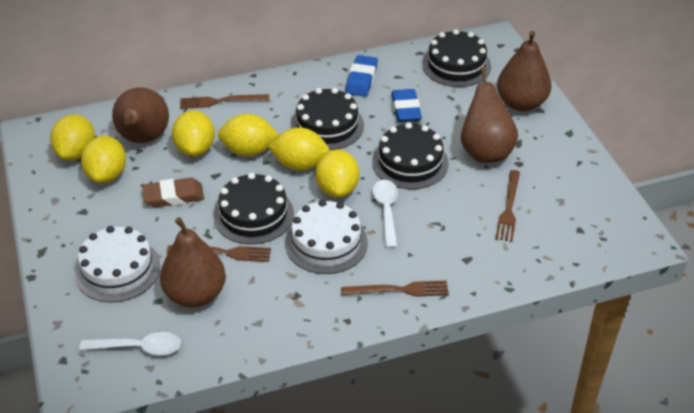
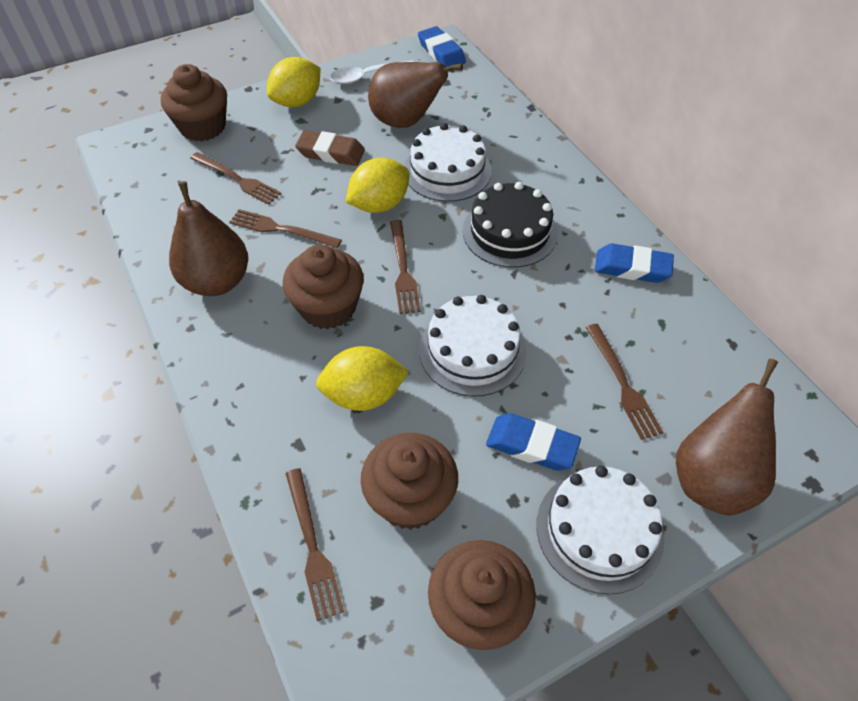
black cake: [213,173,294,244] [290,88,364,150] [372,123,449,189] [422,29,491,87] = 4 -> [463,182,558,268] = 1
blue eraser: [345,55,378,97] [391,89,422,122] = 2 -> [418,26,466,67] [486,413,581,471] [595,243,674,283] = 3
brown cupcake: none = 0 -> [161,64,227,141] [283,244,364,329] [361,433,458,530] [428,540,536,650] = 4
brown fork: [167,245,271,262] [180,94,269,109] [341,280,449,297] [495,170,520,242] = 4 -> [190,152,281,205] [229,209,342,248] [286,468,344,621] [390,220,421,314] [586,324,664,440] = 5
brown pear: [112,87,169,143] [160,217,226,308] [461,67,518,163] [497,31,552,111] = 4 -> [169,181,248,296] [368,62,463,128] [676,359,778,516] = 3
white cake: [75,226,161,302] [285,200,368,274] = 2 -> [404,123,492,202] [419,295,527,397] [537,466,664,594] = 3
white spoon: [79,332,181,355] [372,180,398,248] = 2 -> [330,61,413,84] = 1
yellow lemon: [50,114,95,161] [81,136,126,183] [172,110,215,156] [218,114,279,156] [268,128,330,171] [315,149,359,198] = 6 -> [267,57,320,107] [316,346,409,411] [346,158,409,213] = 3

